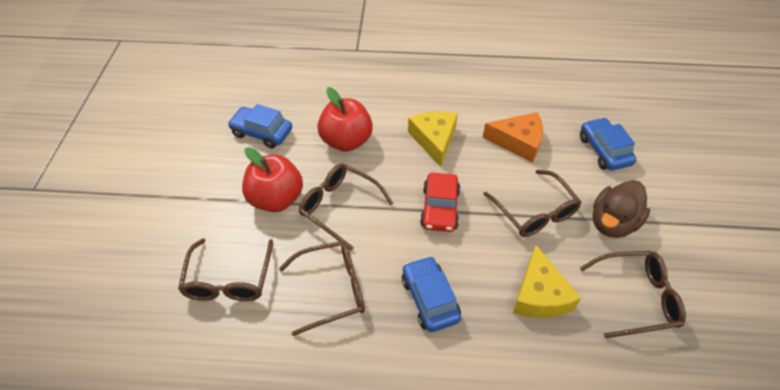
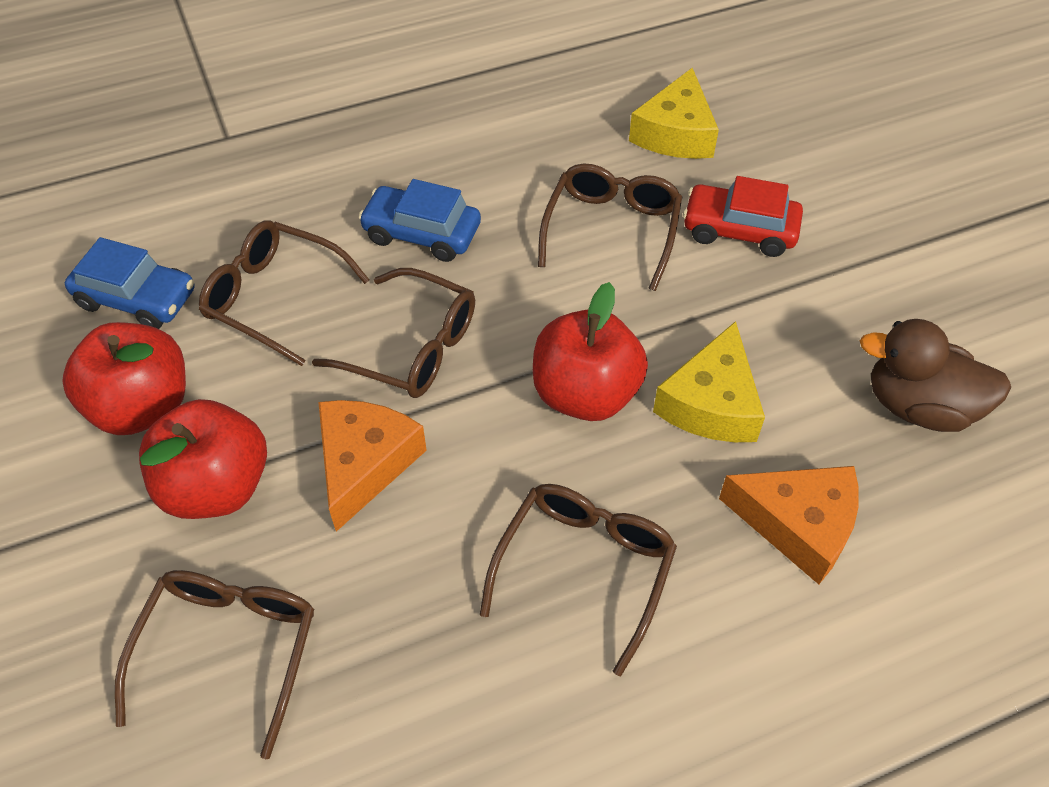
blue car: [228,104,292,149] [402,256,461,332] [580,117,636,170] = 3 -> [65,237,194,329] [358,179,481,262] = 2
orange cheese: [483,112,543,162] = 1 -> [318,400,427,532] [719,466,859,584] = 2
red apple: [242,147,303,212] [317,87,373,152] = 2 -> [62,322,186,435] [139,399,267,519] [533,282,648,421] = 3

